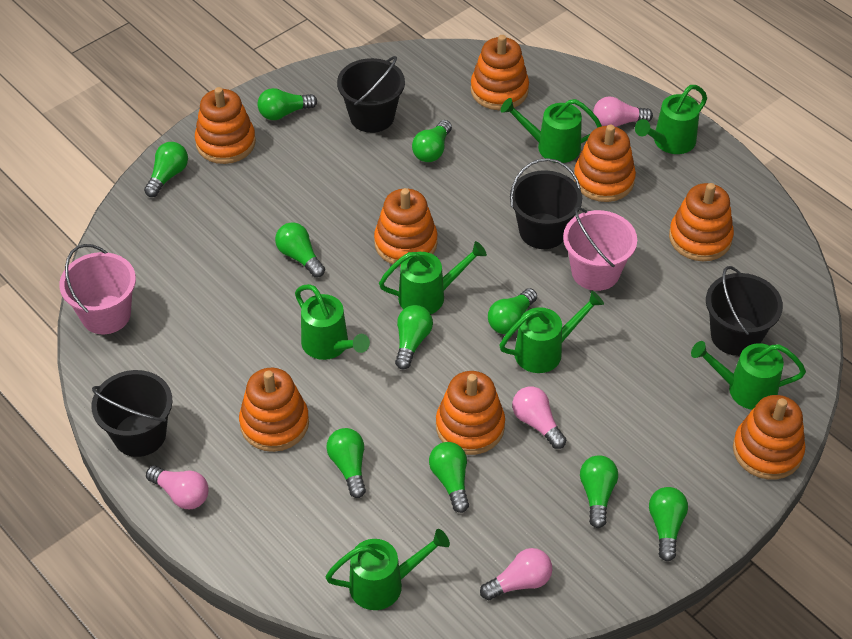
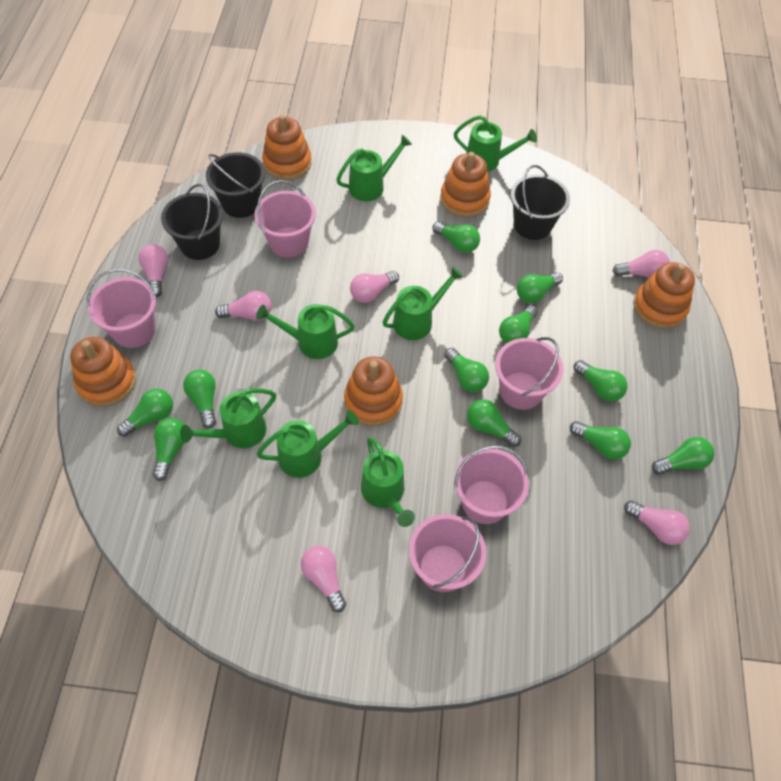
black bucket: [91,370,173,457] [337,56,405,133] [510,158,582,249] [706,266,783,356] = 4 -> [161,184,223,260] [206,152,265,218] [511,165,570,240] = 3
green light bulb: [144,142,188,197] [257,88,317,120] [275,222,325,278] [326,428,366,498] [395,305,433,369] [412,120,452,162] [429,442,469,513] [488,288,537,334] [580,455,618,528] [649,487,688,561] = 10 -> [117,388,173,437] [153,418,185,481] [183,370,216,428] [432,222,480,253] [444,348,489,392] [467,399,521,447] [499,305,538,344] [517,272,563,303] [570,421,631,460] [574,360,628,402] [652,437,715,475] = 11
orange stacking toy: [195,87,256,164] [239,368,309,452] [374,188,437,266] [436,371,505,455] [471,35,529,110] [574,125,636,202] [669,183,734,261] [733,395,805,480] = 8 -> [70,337,136,407] [262,114,312,180] [344,356,403,426] [440,152,491,218] [633,262,695,329] = 5
pink bucket: [59,244,136,334] [563,207,637,291] = 2 -> [87,269,157,348] [255,180,316,257] [409,514,486,592] [454,445,529,524] [495,337,564,410] = 5
pink light bulb: [146,466,209,509] [480,548,552,600] [512,387,566,449] [593,97,653,127] = 4 -> [139,244,169,297] [215,291,272,321] [301,546,346,612] [350,271,399,303] [613,250,670,278] [624,501,690,545] = 6

